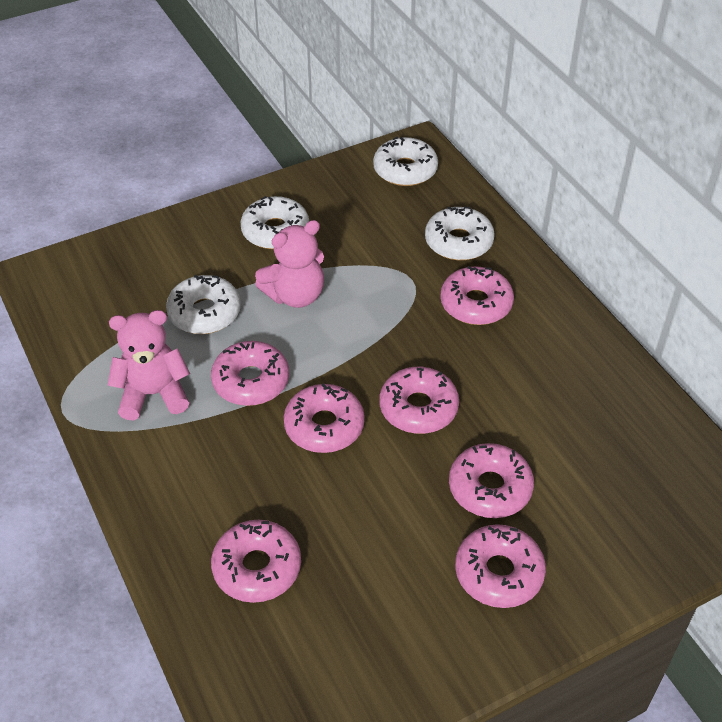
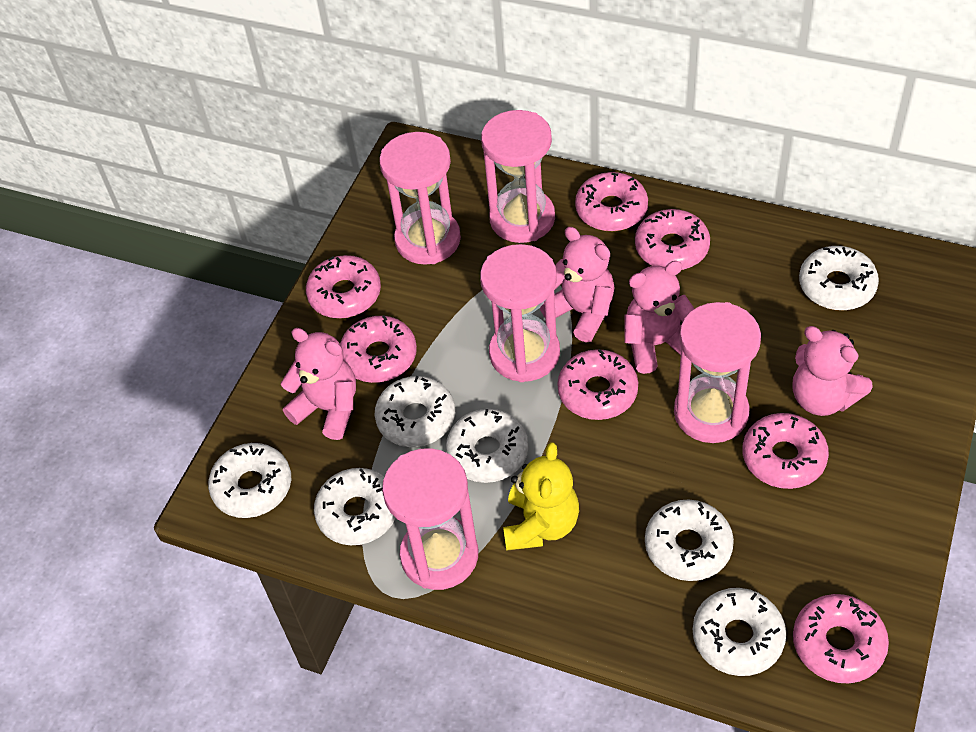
pink hourglass: none = 0 -> [379,132,461,265] [382,448,478,590] [480,244,560,382] [481,110,555,243] [674,302,761,443] = 5
pink teddy bear: [108,310,190,420] [255,220,324,308] = 2 -> [281,328,356,440] [540,227,615,342] [624,261,694,374] [792,326,872,416] = 4
white donut: [166,275,241,334] [241,196,309,249] [373,137,438,186] [425,207,495,260] = 4 -> [208,443,291,518] [314,468,396,545] [375,376,455,447] [446,409,529,483] [645,499,734,581] [693,588,786,676] [799,246,879,310] = 7
yellow teddy bear: none = 0 -> [503,442,579,551] = 1

